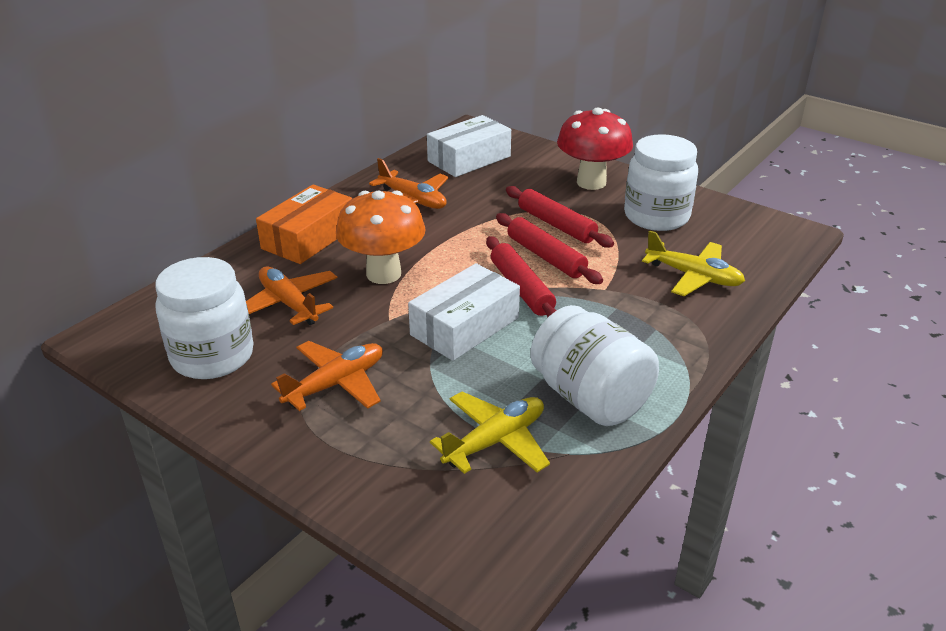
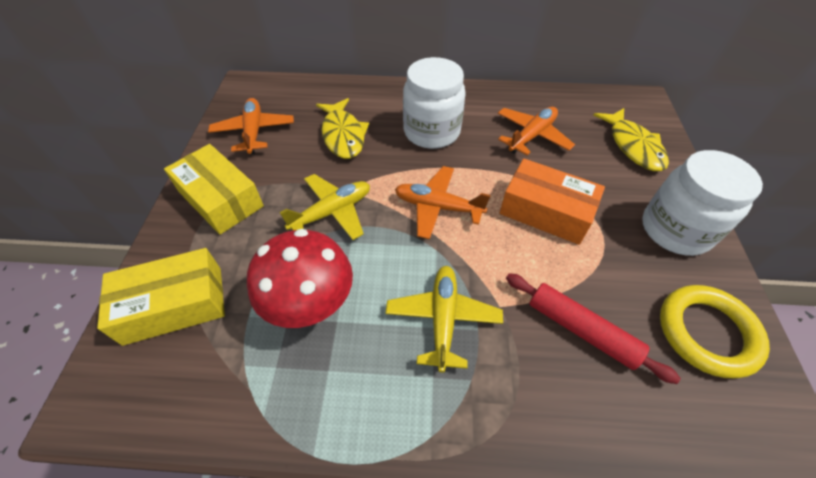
orange mushroom: [336,190,426,284] = 1 -> none = 0
red rolling pin: [486,236,557,317] [496,213,603,284] [506,186,614,248] = 3 -> [506,273,681,384] = 1
white box: [408,263,520,361] [427,115,511,177] = 2 -> none = 0
white jar: [155,257,254,379] [530,305,659,426] [624,134,698,231] = 3 -> [403,57,466,149] [642,150,763,256] = 2
yellow box: none = 0 -> [97,248,225,346] [164,144,264,235] = 2
yellow fish: none = 0 -> [316,98,369,159] [593,108,669,171] = 2
yellow ring: none = 0 -> [660,285,770,378] = 1

